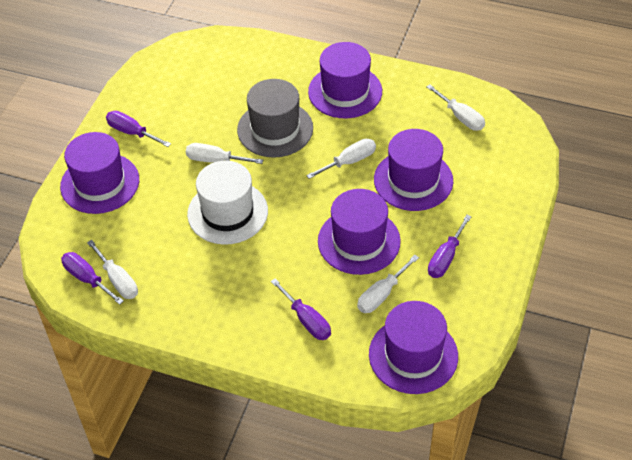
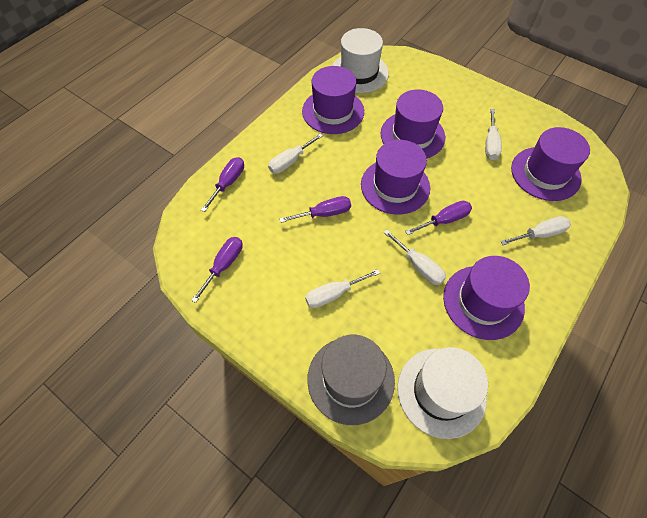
white hat: [187,161,268,245] = 1 -> [332,28,389,93] [398,347,488,439] = 2

